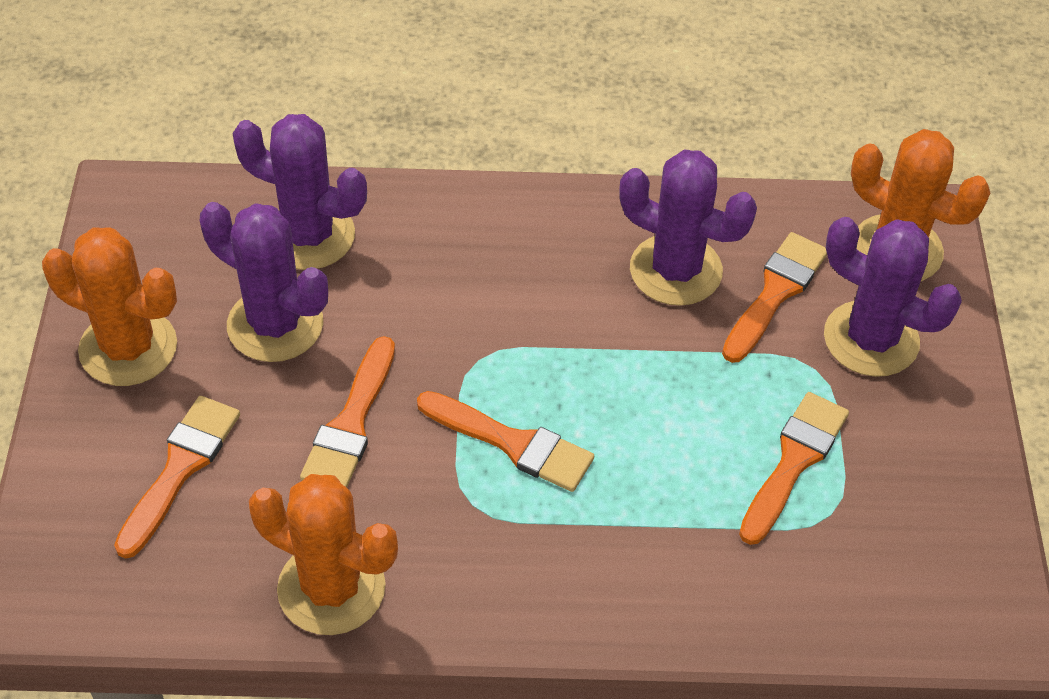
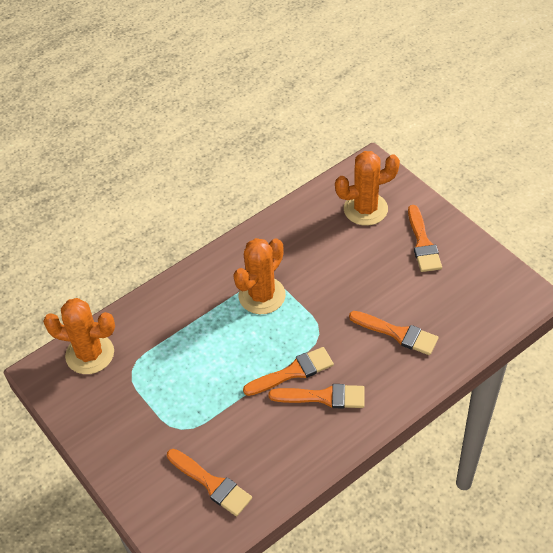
purple cactus: [200,202,328,362] [232,114,367,270] [619,150,757,306] [824,217,962,377] = 4 -> none = 0

